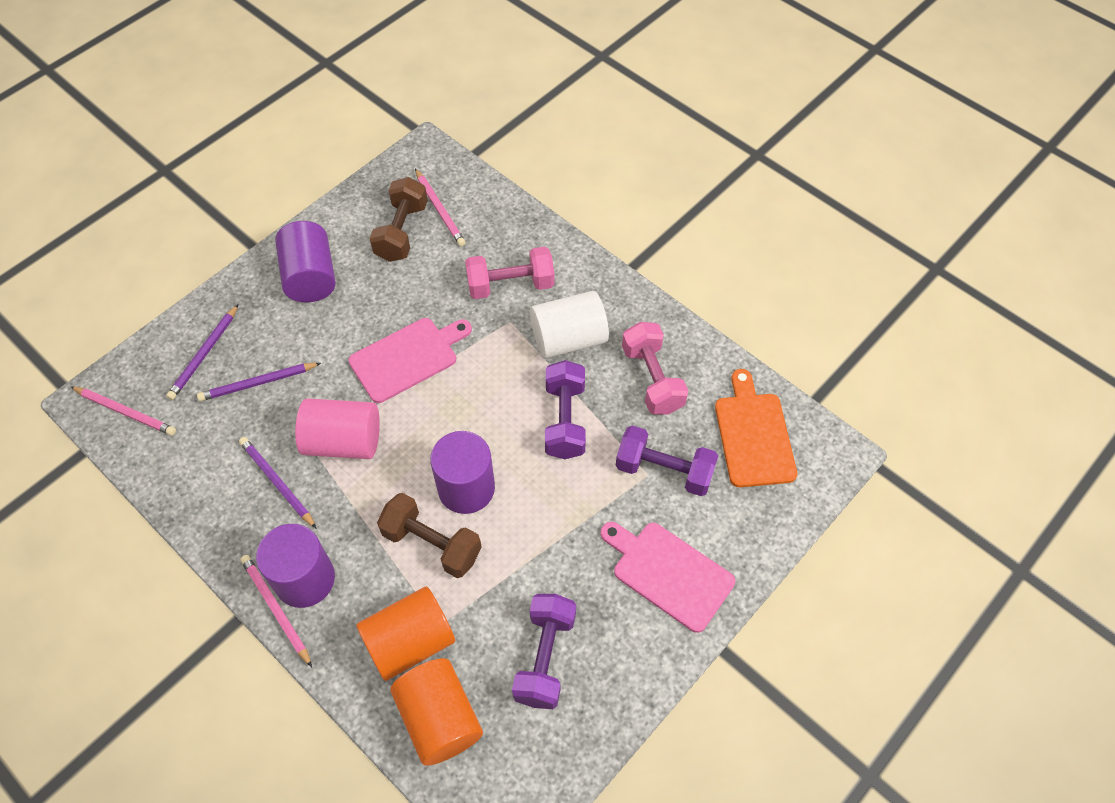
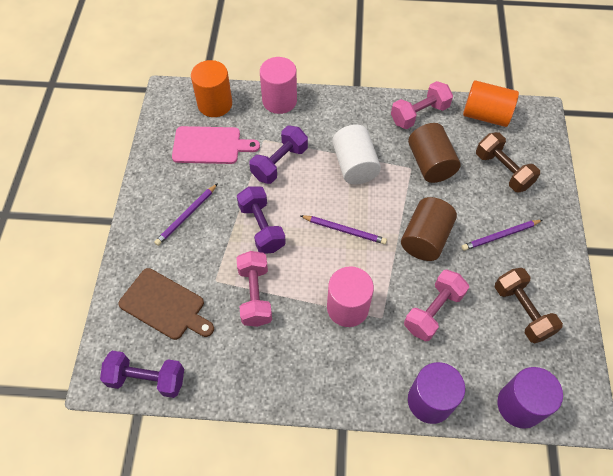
brown cutting board: none = 0 -> [118,268,214,340] = 1
brown cylinder: none = 0 -> [401,197,457,261] [408,123,460,183] = 2
orange cutting board: [715,369,797,487] = 1 -> none = 0
pink cutting board: [348,318,472,403] [601,522,735,633] = 2 -> [172,126,260,164] = 1
pink cylinder: [295,398,380,459] = 1 -> [260,57,297,114] [327,266,374,327] = 2
pink dumbbell: [465,247,555,299] [622,322,689,415] = 2 -> [237,251,272,327] [391,81,453,129] [404,270,469,341] = 3
pink pencil: [70,386,176,436] [240,555,312,667] [415,169,466,246] = 3 -> none = 0
purple cylinder: [256,524,335,608] [275,221,336,302] [430,431,495,514] = 3 -> [408,362,465,424] [497,367,563,429] = 2

